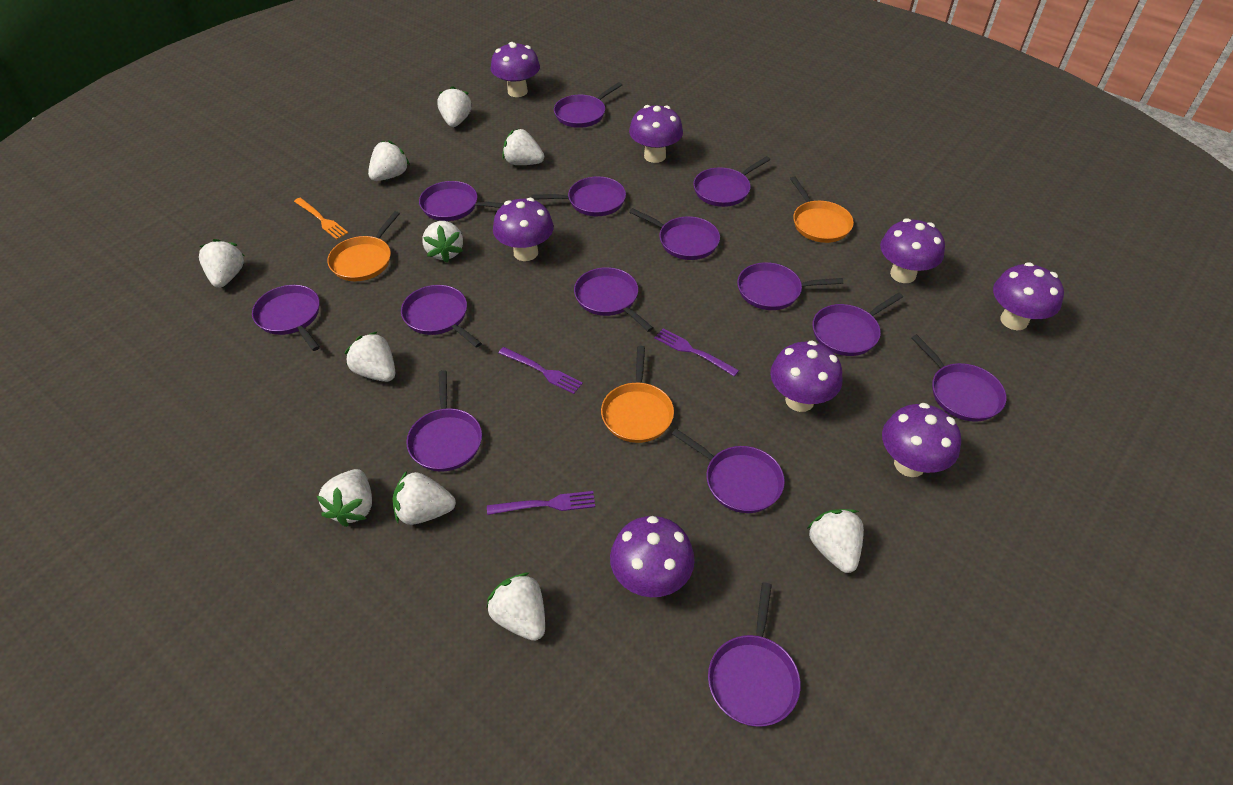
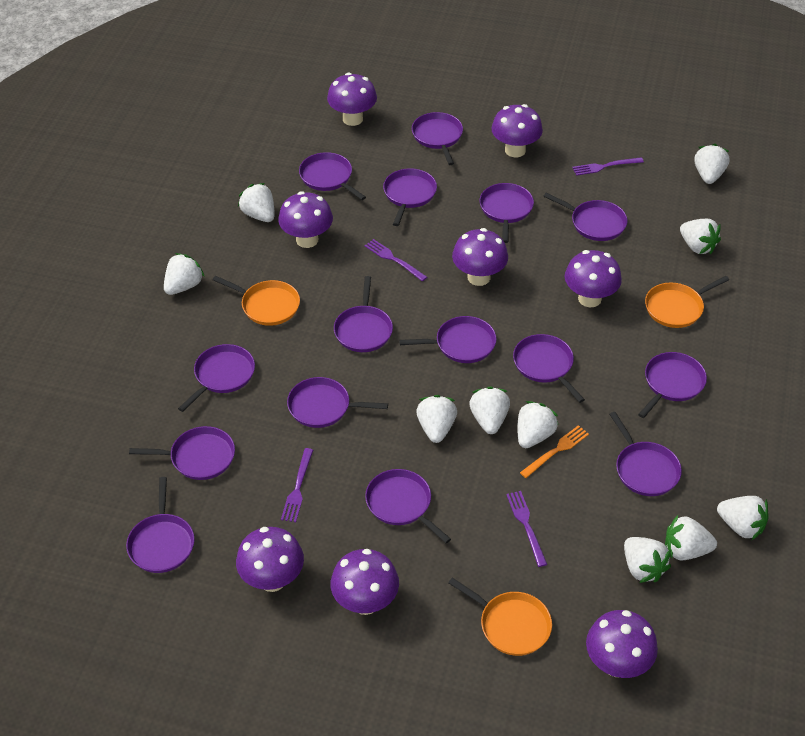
purple fork: [487,491,595,515] [498,347,583,394] [654,328,739,377] = 3 -> [281,448,313,522] [365,239,427,281] [506,491,547,567] [572,157,644,176] = 4
purple pan: [252,285,320,351] [401,285,482,348] [406,370,482,472] [419,181,504,221] [531,176,626,216] [554,82,622,128] [574,267,653,332] [629,208,720,260] [672,429,785,513] [693,156,770,207] [708,582,801,727] [737,262,843,310] [812,292,903,356] [911,334,1006,422] = 14 -> [126,477,195,573] [129,426,235,480] [178,344,255,412] [287,377,388,428] [299,152,366,200] [334,276,393,352] [365,469,451,543] [383,168,437,226] [399,316,496,363] [412,112,463,165] [479,183,534,243] [513,334,585,403] [543,193,627,241] [609,412,682,496] [638,352,707,418] = 15

